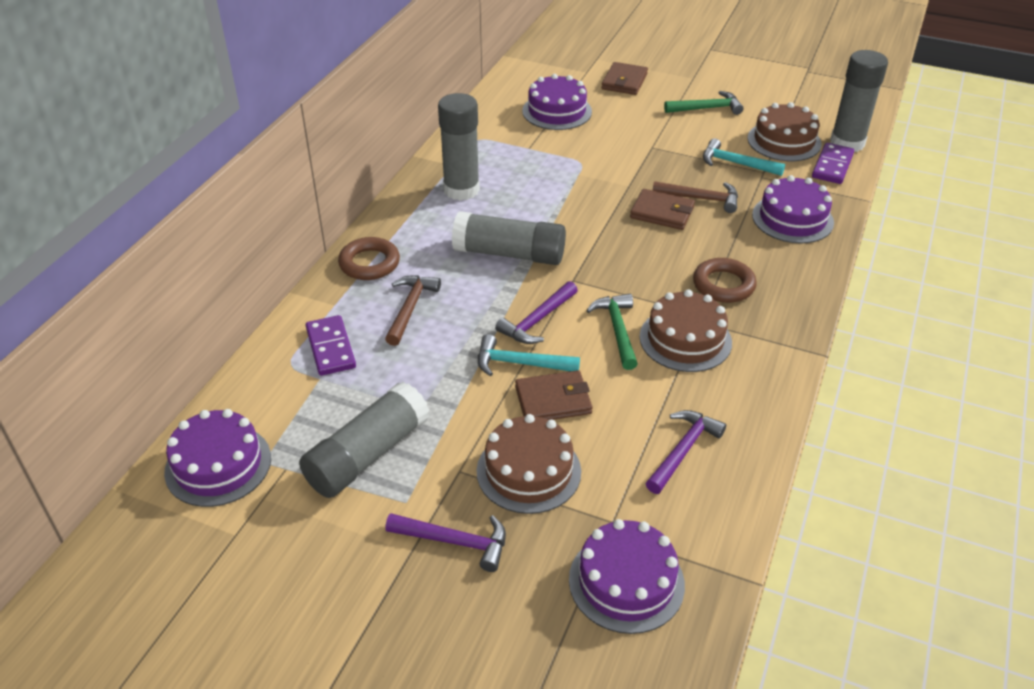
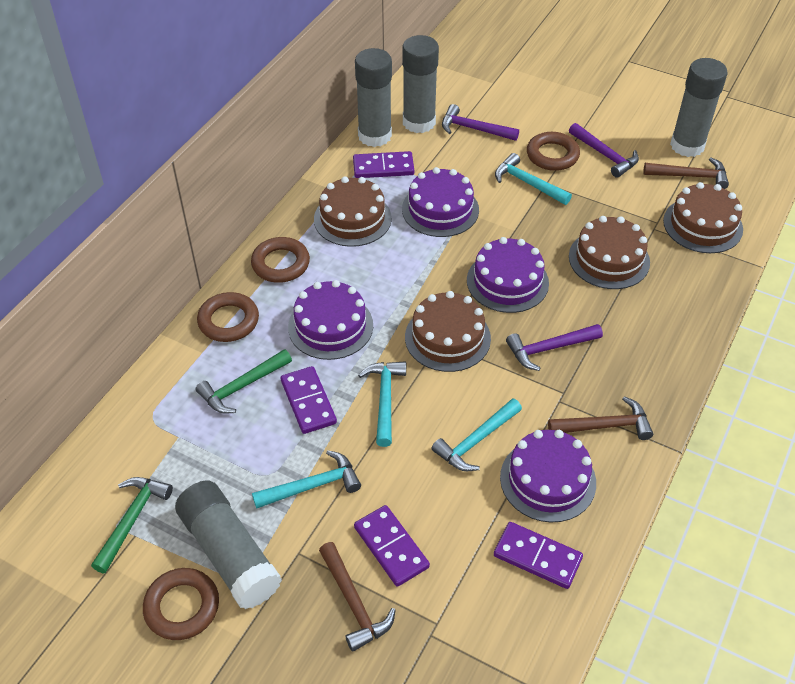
brown cake: [477,414,581,514] [639,289,732,372] [748,102,821,161] = 3 -> [314,176,392,247] [405,291,491,372] [569,216,650,289] [663,182,743,253] = 4
brown hammer: [385,275,441,346] [653,181,738,213] = 2 -> [319,542,396,652] [548,396,653,440] [643,157,729,189] = 3
brown ring: [338,237,400,280] [693,258,757,303] = 2 -> [143,568,219,640] [197,292,259,342] [251,237,310,283] [527,132,580,171] = 4
brown wallet: [515,370,593,420] [601,62,648,95] [630,189,695,230] = 3 -> none = 0
purple domino: [306,315,356,376] [812,143,854,184] = 2 -> [281,366,337,434] [353,151,414,178] [354,505,430,587] [494,522,583,589] = 4
turquoise hammer: [478,334,580,376] [703,138,785,176] = 2 -> [252,450,361,509] [358,361,406,447] [431,398,522,471] [495,153,572,205] = 4

